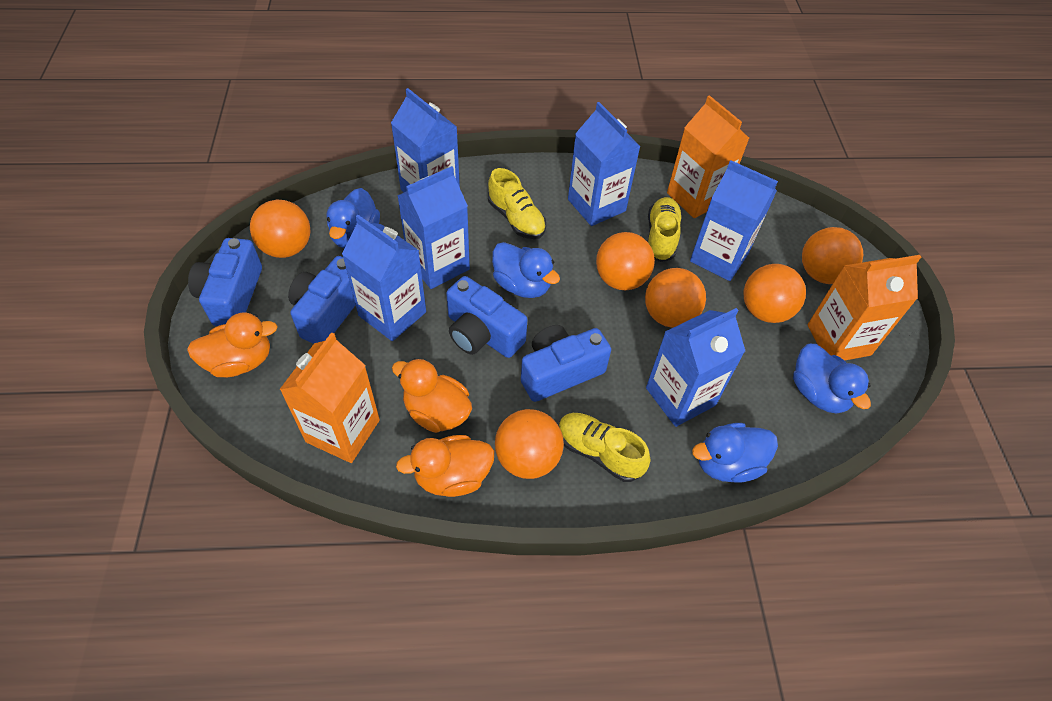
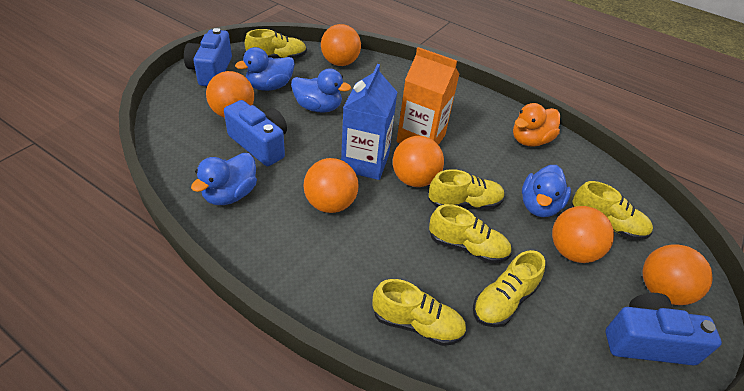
blue camera: [188,238,262,326] [288,256,356,344] [446,276,527,358] [521,325,611,402] = 4 -> [184,28,232,86] [224,100,287,166] [606,293,722,366] = 3
blue carton: [342,215,426,341] [391,88,460,192] [397,166,470,289] [568,102,641,226] [646,308,745,427] [690,160,778,281] = 6 -> [341,64,397,180] = 1
orange carton: [279,332,380,463] [667,95,749,218] [807,255,921,361] = 3 -> [397,47,460,145] = 1
orange duck: [187,312,278,377] [392,358,472,433] [396,435,494,497] = 3 -> [513,103,560,147] = 1
yellow shoe: [488,168,546,239] [559,413,651,482] [647,197,682,262] = 3 -> [245,29,307,59] [373,279,466,346] [429,169,505,209] [429,204,512,263] [473,250,545,327] [572,181,653,240] = 6

